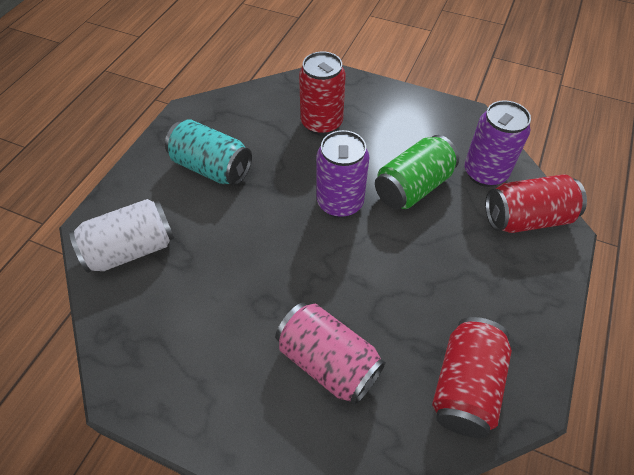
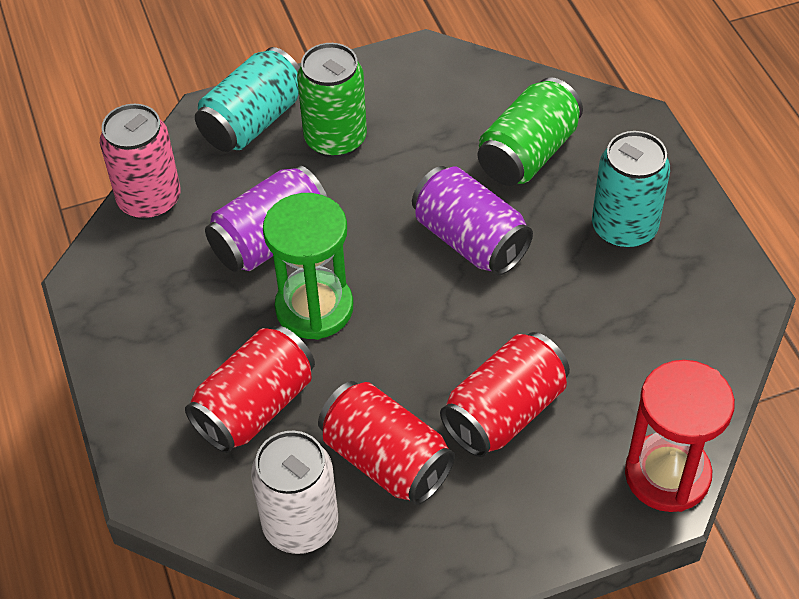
green can: [375,135,459,209] = 1 -> [297,43,367,158] [478,77,583,186] = 2
green hourglass: none = 0 -> [263,193,353,340] = 1
red hourglass: none = 0 -> [625,360,735,512] = 1
turquoise can: [165,119,252,186] = 1 -> [195,47,300,152] [592,131,670,249] = 2

